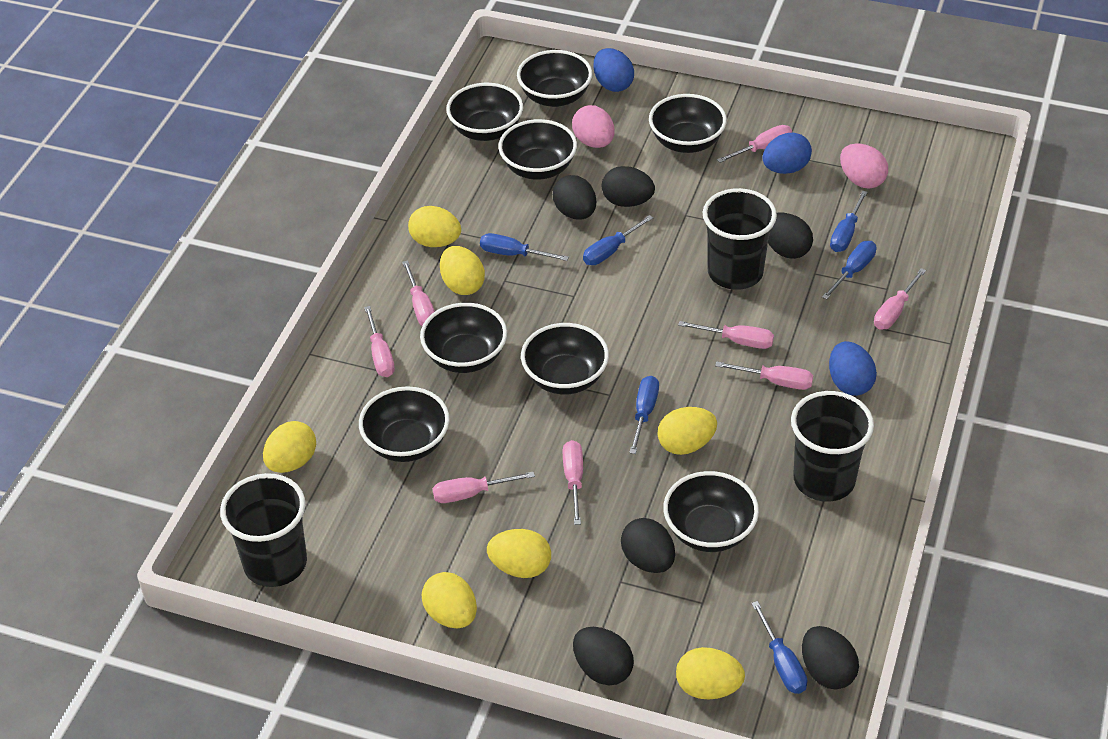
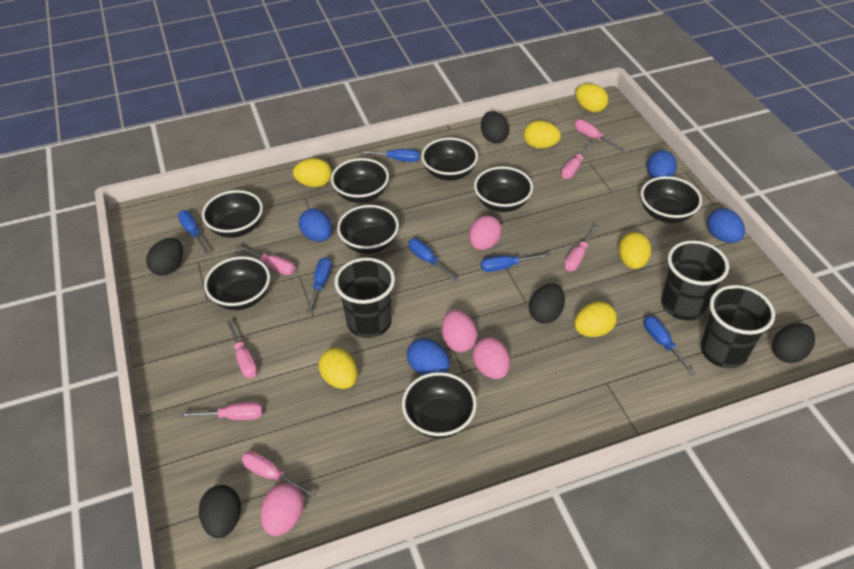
black egg: [553,175,596,219] [573,627,634,685] [602,166,655,207] [621,518,675,573] [768,212,813,259] [802,626,859,689] = 6 -> [146,238,183,276] [199,485,241,538] [481,111,509,143] [529,283,565,324] [772,323,815,363] = 5
blue egg: [593,48,634,92] [763,133,812,174] [829,341,877,396] = 3 -> [299,208,332,242] [407,338,450,375] [647,150,677,179] [707,208,745,243] = 4
pink egg: [572,105,614,148] [840,143,888,189] = 2 -> [261,483,304,536] [442,310,477,352] [469,215,502,250] [472,337,510,379] = 4
pink screwdriver: [364,306,395,377] [402,260,435,326] [432,472,535,503] [563,440,583,525] [678,321,774,349] [715,361,813,390] [717,125,792,163] [874,268,926,330] = 8 -> [180,402,263,420] [226,320,257,378] [236,245,295,275] [242,451,316,498] [561,141,593,179] [564,224,598,271] [574,119,625,151] = 7
yellow egg: [263,421,316,473] [408,206,461,247] [422,572,477,628] [440,246,485,295] [487,529,551,578] [658,407,717,455] [676,647,745,699] = 7 -> [293,158,332,187] [319,348,358,389] [524,121,561,149] [574,301,617,337] [575,83,609,112] [618,232,651,269] = 6

